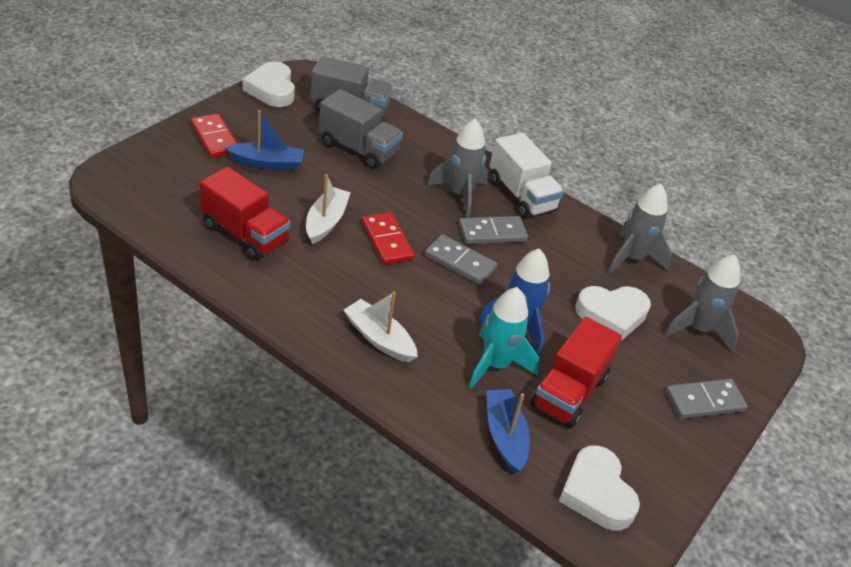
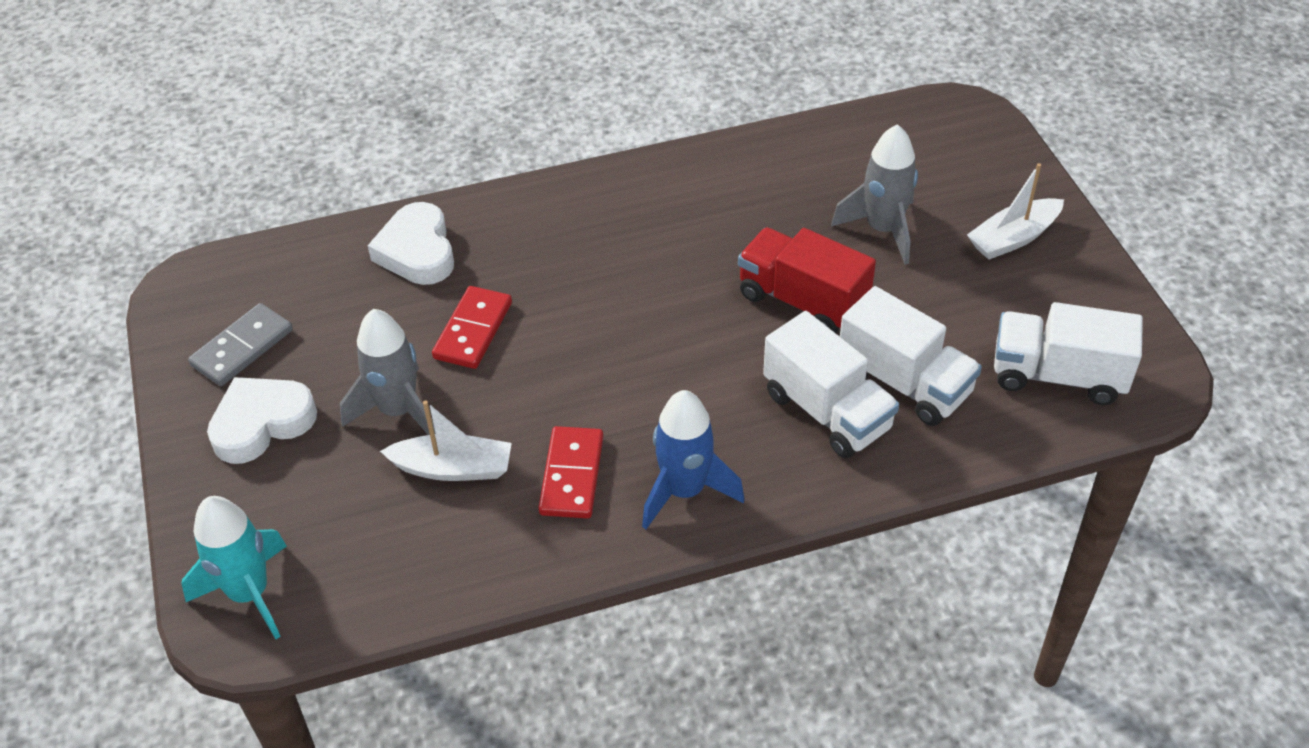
blue boat: [225,110,304,170] [486,389,530,473] = 2 -> none = 0
grey domino: [425,235,497,285] [459,216,528,244] [666,379,748,419] = 3 -> [188,303,293,386] = 1
grey rocket: [427,119,488,218] [608,184,672,274] [664,254,740,352] = 3 -> [340,309,436,435] [831,124,918,265] = 2
grey truck: [310,56,393,117] [319,89,403,169] = 2 -> none = 0
red truck: [200,167,290,261] [530,317,622,428] = 2 -> [738,228,876,333] = 1
white heart: [243,61,295,107] [559,445,640,531] [575,286,651,341] = 3 -> [207,377,317,464] [368,202,454,285] = 2
white truck: [490,133,564,219] = 1 -> [763,311,899,459] [840,286,982,426] [994,302,1143,405] = 3

